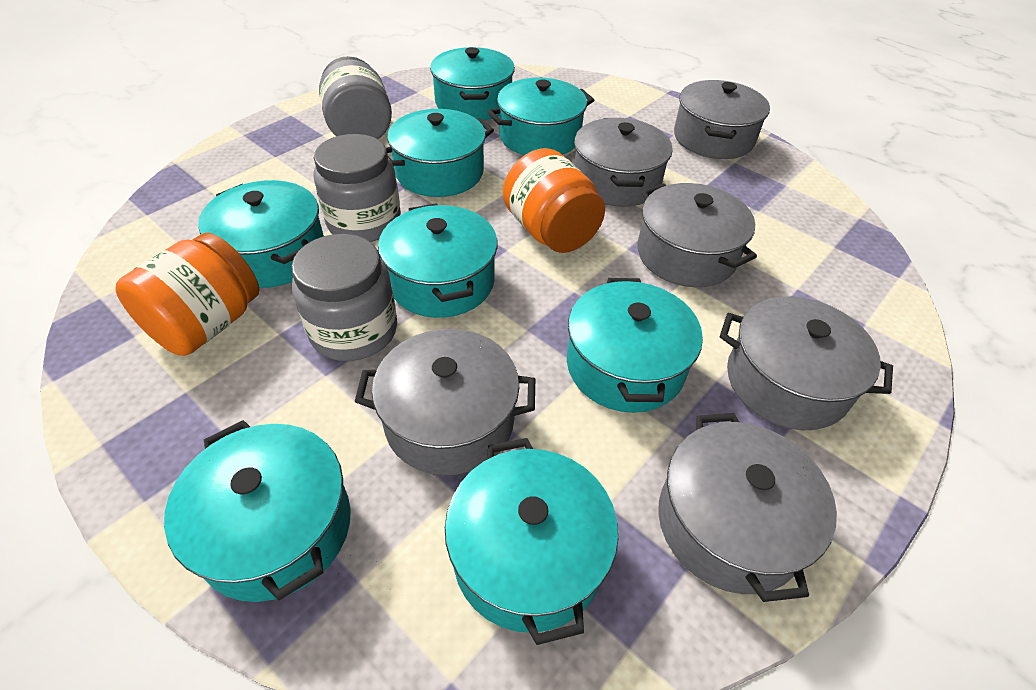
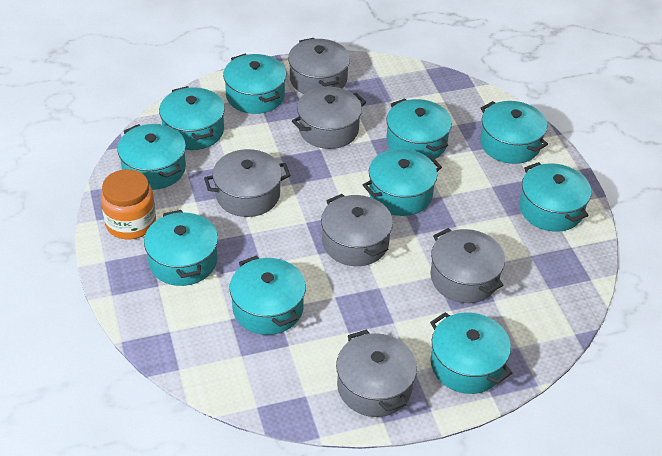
grey jar: [291,234,397,361] [314,134,401,242] [319,56,392,139] = 3 -> none = 0
orange jar: [115,232,260,356] [503,148,605,253] = 2 -> [101,169,156,239] = 1
turquoise pot: [164,420,351,602] [198,180,324,288] [378,203,498,318] [386,109,494,197] [430,47,515,120] [445,438,618,645] [488,78,594,155] [567,278,703,413] = 8 -> [117,124,186,190] [144,210,218,286] [159,86,225,150] [223,54,286,114] [229,256,306,335] [363,149,442,216] [386,98,452,159] [430,312,512,394] [480,101,548,164] [519,162,591,232] = 10

